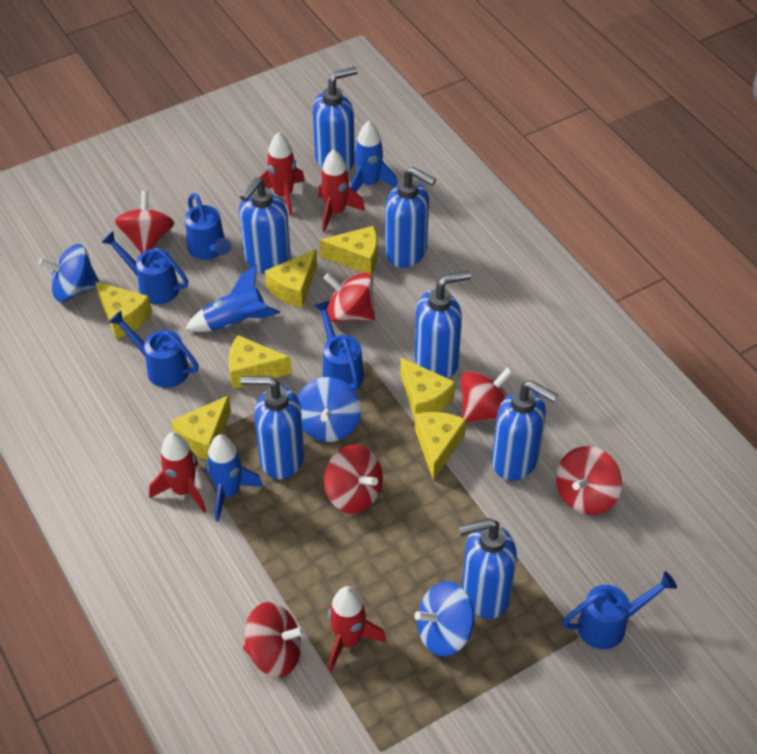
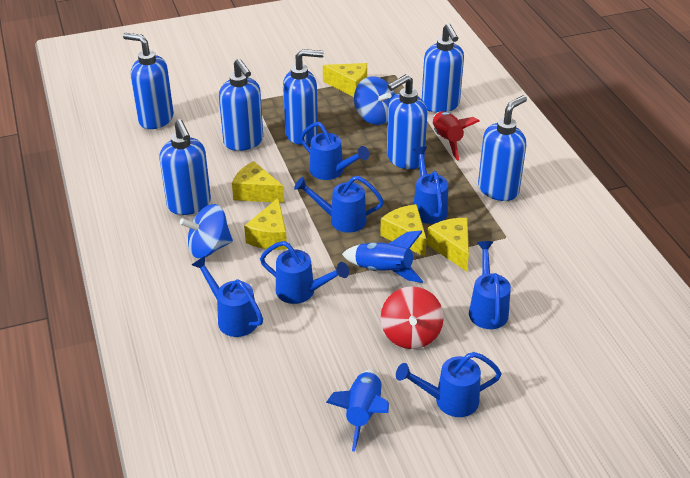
blue rocket: [185,265,280,332] [205,435,263,521] [350,121,397,192] = 3 -> [326,369,389,452] [342,230,423,283] = 2
blue spinning top: [39,244,99,302] [297,377,361,442] [414,581,475,657] = 3 -> [180,204,233,258] [354,76,395,125] = 2
blue watering can: [101,231,188,304] [108,310,199,388] [185,193,231,260] [314,300,364,390] [563,571,677,649] = 5 -> [192,256,263,337] [260,241,349,304] [294,176,384,233] [300,122,369,180] [396,352,501,417] [413,146,448,224] [469,241,511,329] = 7
red rocket: [149,432,206,513] [259,132,305,215] [318,149,365,232] [328,586,386,671] = 4 -> [433,111,479,161] = 1
red spinning top: [114,191,174,253] [243,602,306,677] [324,273,375,322] [324,444,383,514] [461,367,513,423] [556,446,622,515] = 6 -> [381,286,444,349] = 1
yellow cheese: [95,281,152,339] [171,395,231,460] [229,335,292,389] [265,249,317,308] [320,226,377,275] [400,358,455,420] [415,412,466,480] = 7 -> [232,161,284,203] [244,198,287,250] [323,63,367,97] [380,204,427,257] [427,218,469,272] = 5

